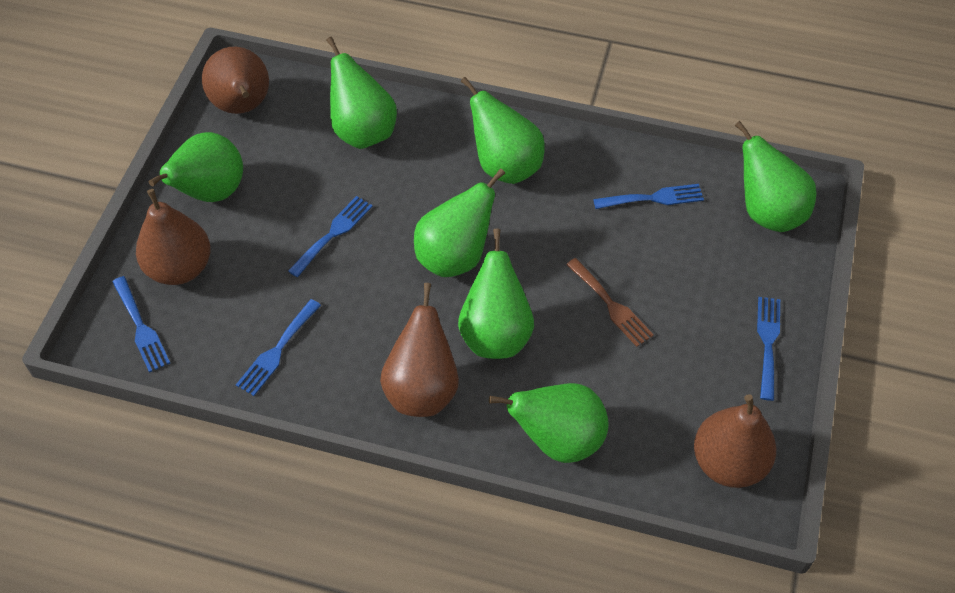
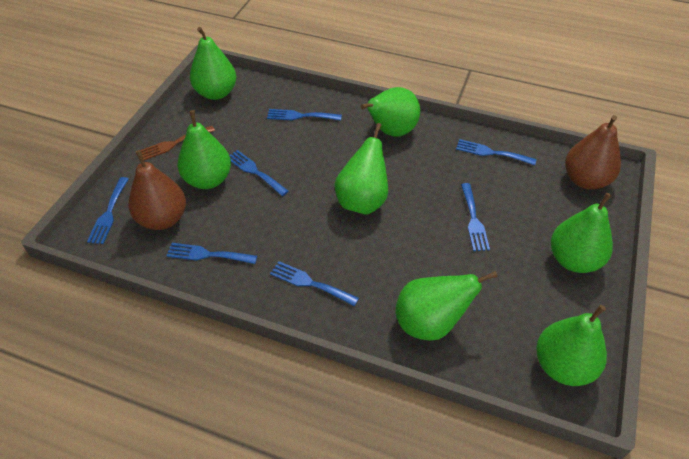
blue fork: [112,276,170,373] [236,299,321,396] [288,196,373,277] [593,184,704,209] [757,297,780,401] = 5 -> [87,177,129,244] [166,243,257,264] [229,150,288,196] [267,109,342,121] [270,261,359,306] [456,139,536,165] [461,183,490,251] = 7
brown pear: [136,189,211,285] [202,47,269,114] [380,283,459,417] [694,394,776,488] = 4 -> [128,150,186,230] [565,115,621,190] = 2

